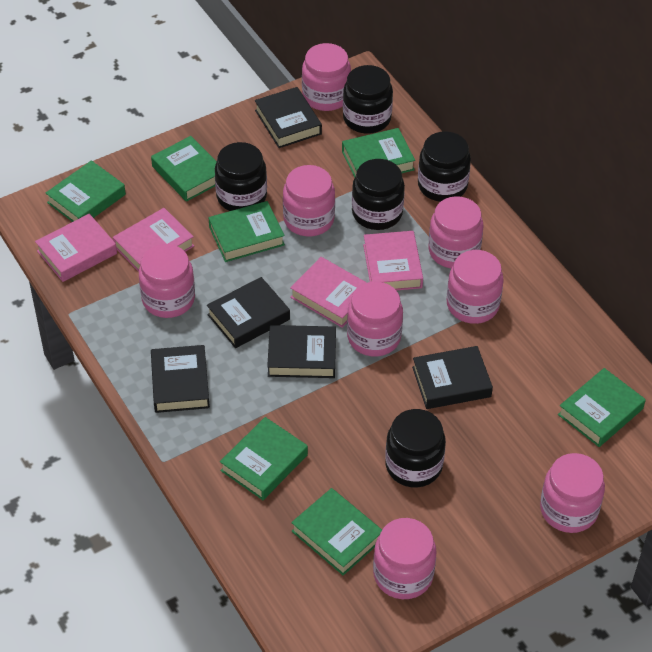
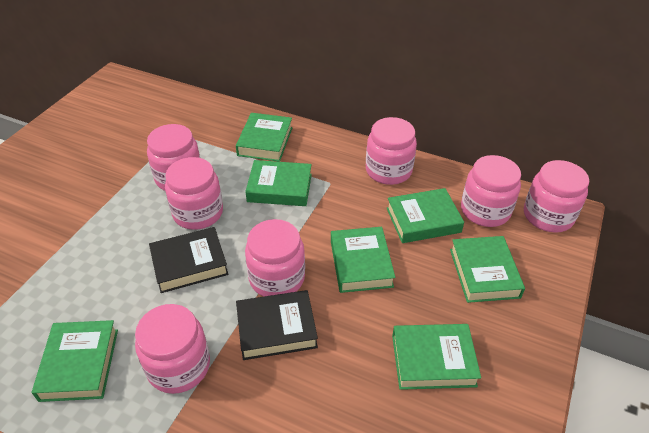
black book: [151,345,210,413] [207,277,290,348] [255,87,322,148] [267,325,336,378] [412,346,493,409] = 5 -> [149,227,229,293] [236,290,318,360] = 2
black jar: [215,142,267,211] [343,65,393,134] [352,159,405,230] [385,409,446,487] [418,131,471,202] = 5 -> none = 0
pink book: [35,214,117,282] [113,208,194,272] [290,257,367,328] [363,231,423,291] = 4 -> none = 0
pink jar: [139,244,195,318] [283,165,335,236] [302,43,351,111] [347,282,403,356] [373,518,437,599] [428,196,483,268] [447,250,504,324] [540,453,605,533] = 8 -> [135,304,210,394] [147,124,200,191] [165,157,223,230] [245,219,305,297] [366,117,417,185] [461,155,521,227] [524,160,589,233] = 7

